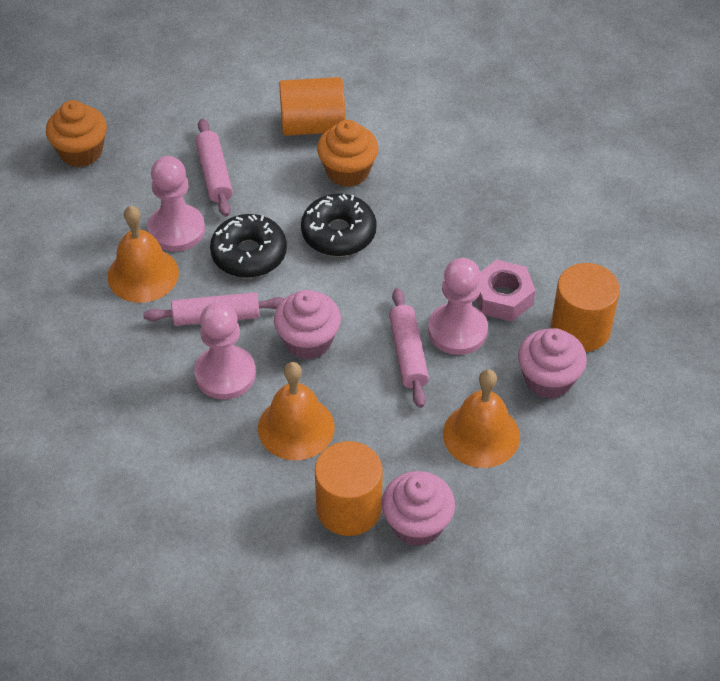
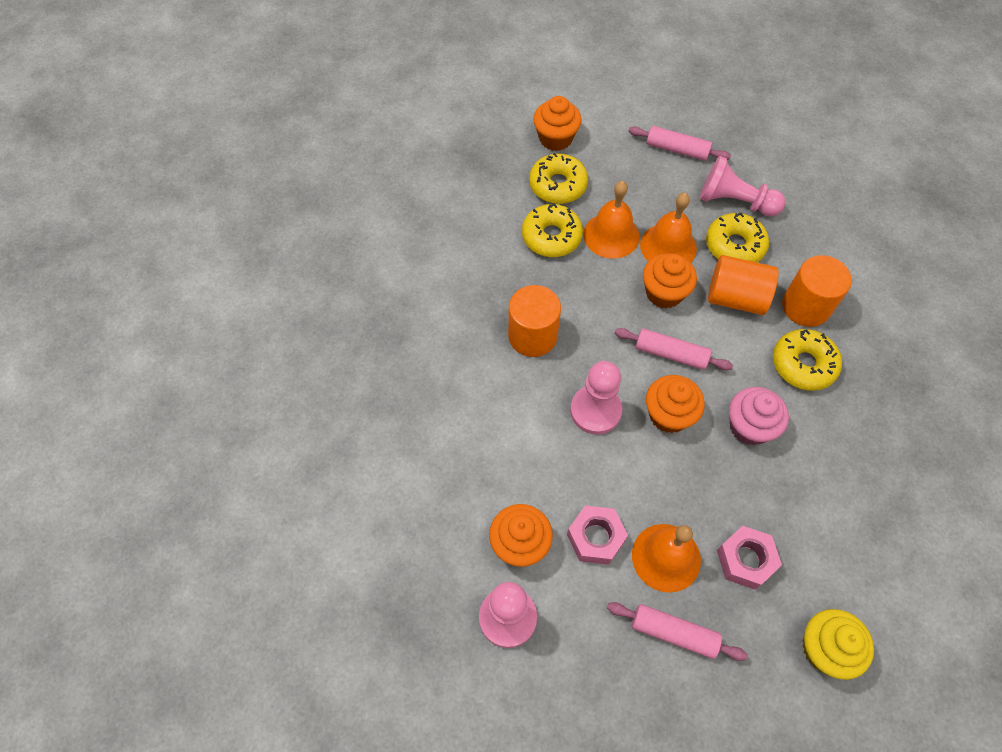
black donut: [210,214,287,278] [301,194,377,256] = 2 -> none = 0
orange cupcake: [46,100,107,167] [317,120,378,187] = 2 -> [489,504,553,567] [533,96,582,151] [643,253,697,309] [646,375,705,433] = 4
pink cupcake: [274,290,341,360] [382,471,455,546] [518,328,587,399] = 3 -> [729,387,789,445] = 1
pink nut: [477,260,535,321] = 1 -> [567,505,628,565] [717,526,782,590] = 2
yellow cupcake: none = 0 -> [802,609,874,680] = 1
yellow donut: none = 0 -> [522,203,583,257] [529,153,588,204] [706,212,769,263] [773,329,842,391] = 4

